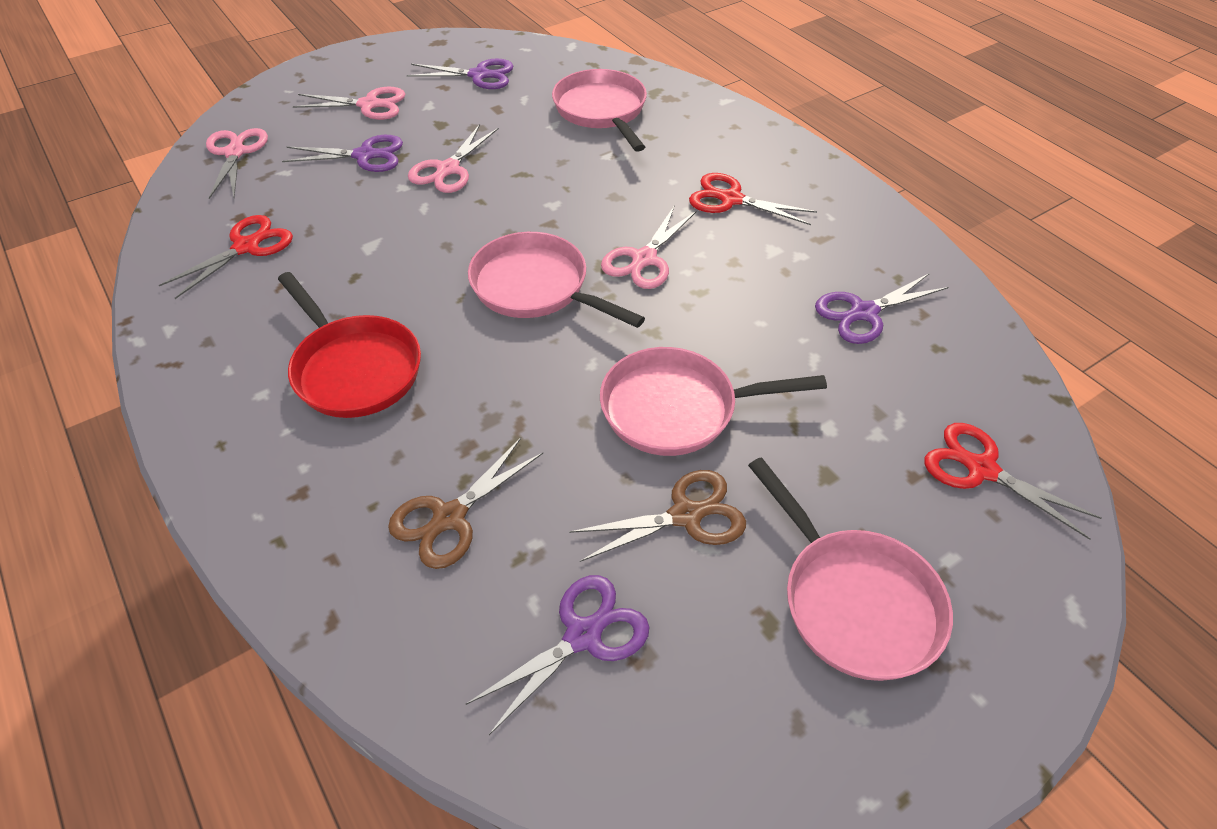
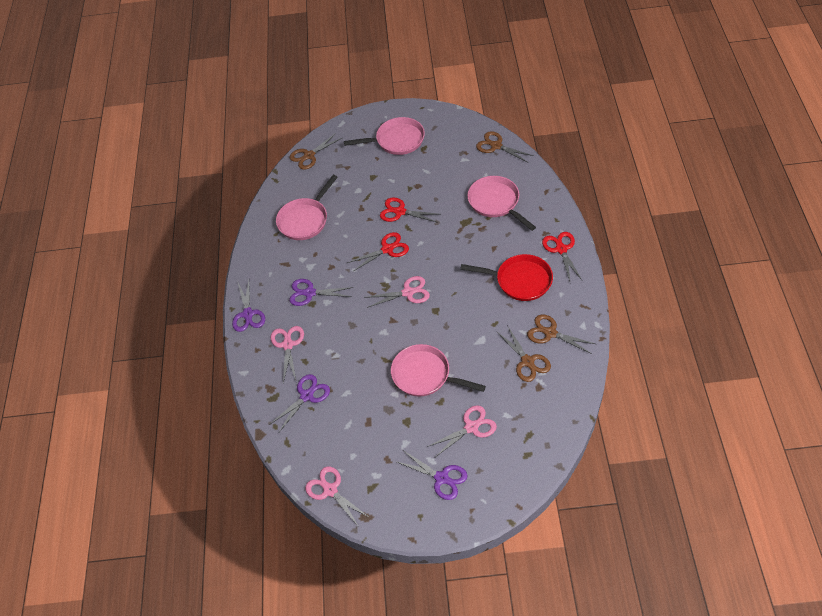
brown scissors: [388,438,543,569] [569,470,746,562] = 2 -> [289,133,342,170] [476,131,534,162] [497,325,551,382] [527,315,595,354] = 4

